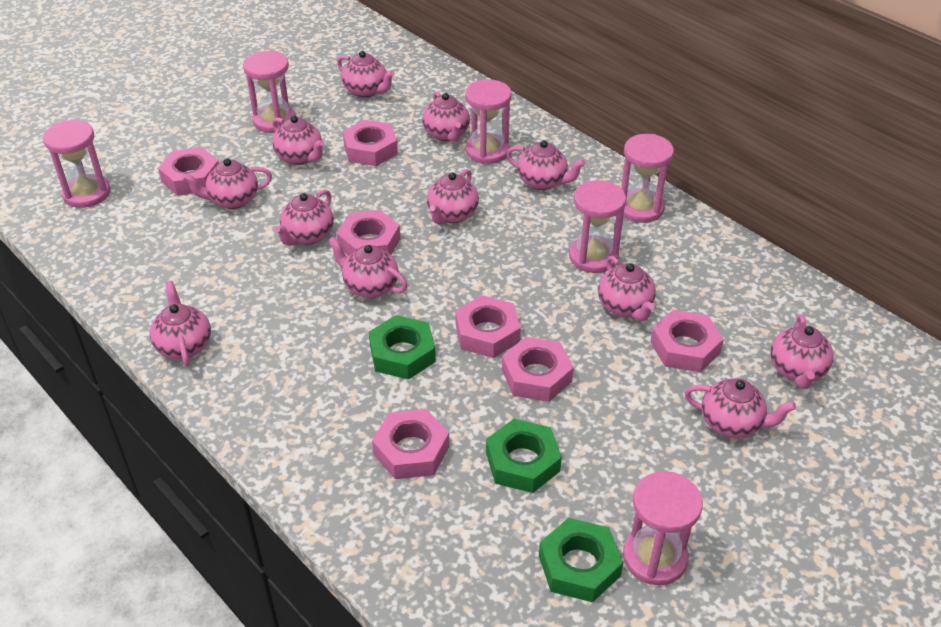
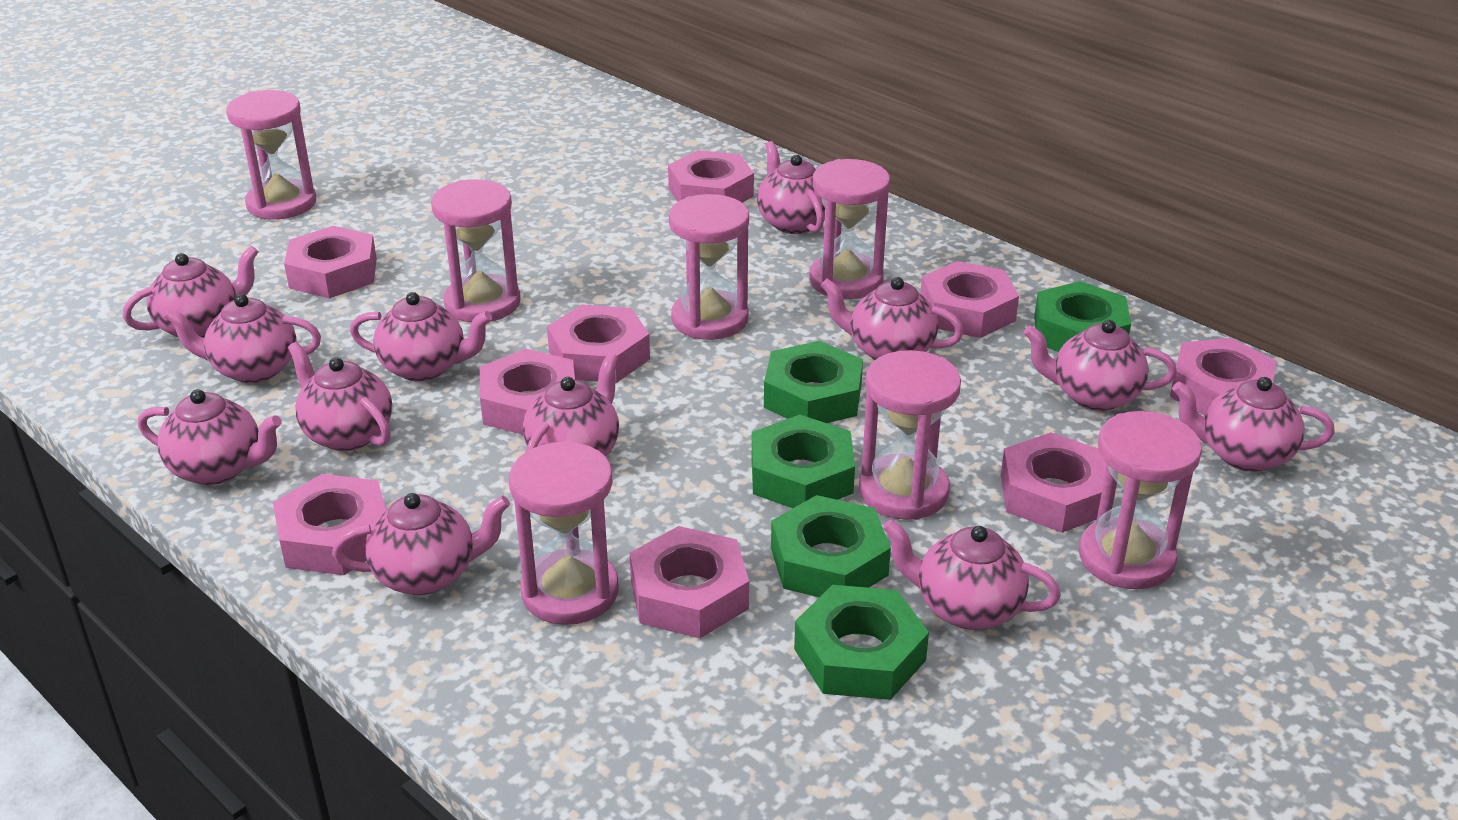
green nut: [369,315,436,380] [486,419,562,493] [539,518,623,602] = 3 -> [752,415,855,508] [764,341,863,423] [771,495,891,597] [794,585,929,700] [1034,281,1131,352] = 5
pink hourglass: [43,120,110,208] [243,51,296,133] [465,79,512,164] [569,180,626,273] [621,134,674,223] [623,471,703,585] = 6 -> [226,90,316,220] [431,179,521,322] [509,441,619,625] [669,194,749,340] [809,159,890,299] [859,350,961,520] [1079,411,1202,590] = 7
pink nut: [158,147,219,196] [336,210,401,256] [343,120,398,166] [372,409,449,479] [455,295,521,358] [502,337,574,402] [650,310,724,372] = 7 -> [273,474,386,575] [284,226,377,299] [480,349,575,435] [547,305,650,383] [630,526,749,638] [668,150,754,203] [920,261,1019,338] [1001,432,1107,533] [1170,338,1276,416] = 9

